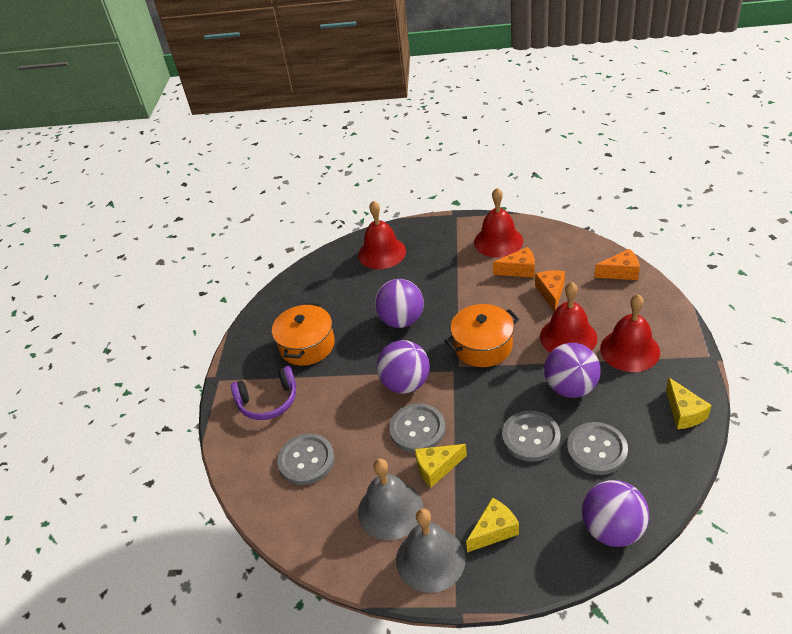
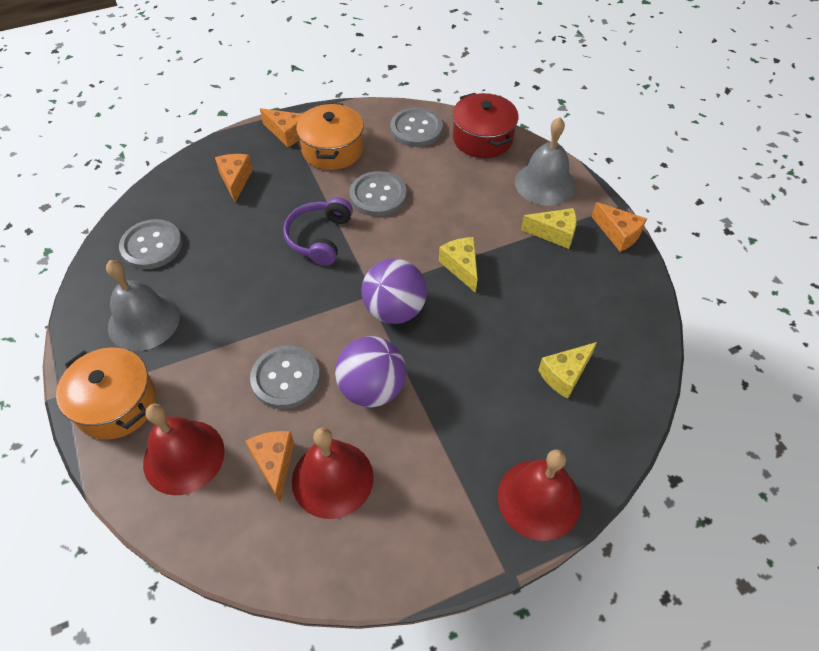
orange cheese: [493,247,535,278] [535,270,565,311] [594,249,640,280] = 3 -> [215,154,253,202] [245,431,294,503] [260,108,303,147] [592,202,647,252] = 4
purple ball: [375,279,424,328] [376,340,430,394] [544,343,601,398] [582,480,649,547] = 4 -> [335,336,406,407] [361,258,427,324] = 2
red bell: [358,201,406,269] [474,188,523,258] [540,282,597,353] [600,294,660,372] = 4 -> [143,404,225,495] [292,427,374,519] [498,449,581,541] = 3
red pot: none = 0 -> [452,93,518,158] = 1

